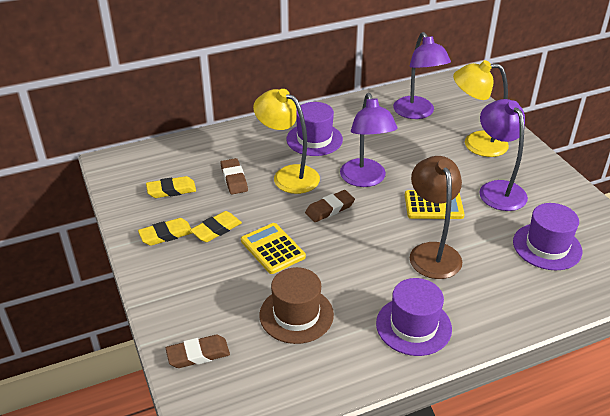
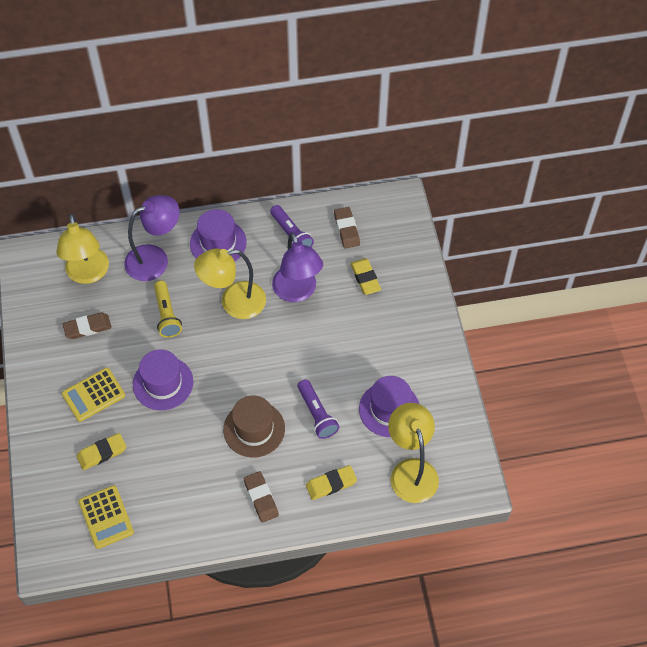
brown lamp: [410,156,462,279] = 1 -> none = 0
purple flashlight: none = 0 -> [270,205,314,247] [297,379,339,439] = 2
purple lamp: [340,93,397,187] [393,32,451,119] [479,99,528,211] = 3 -> [124,195,180,281] [272,233,323,302] = 2
yellow flashlight: none = 0 -> [154,281,182,338] = 1
yellow lamp: [253,89,320,194] [453,60,509,157] = 2 -> [56,214,109,284] [194,249,266,319] [388,403,439,503] = 3

